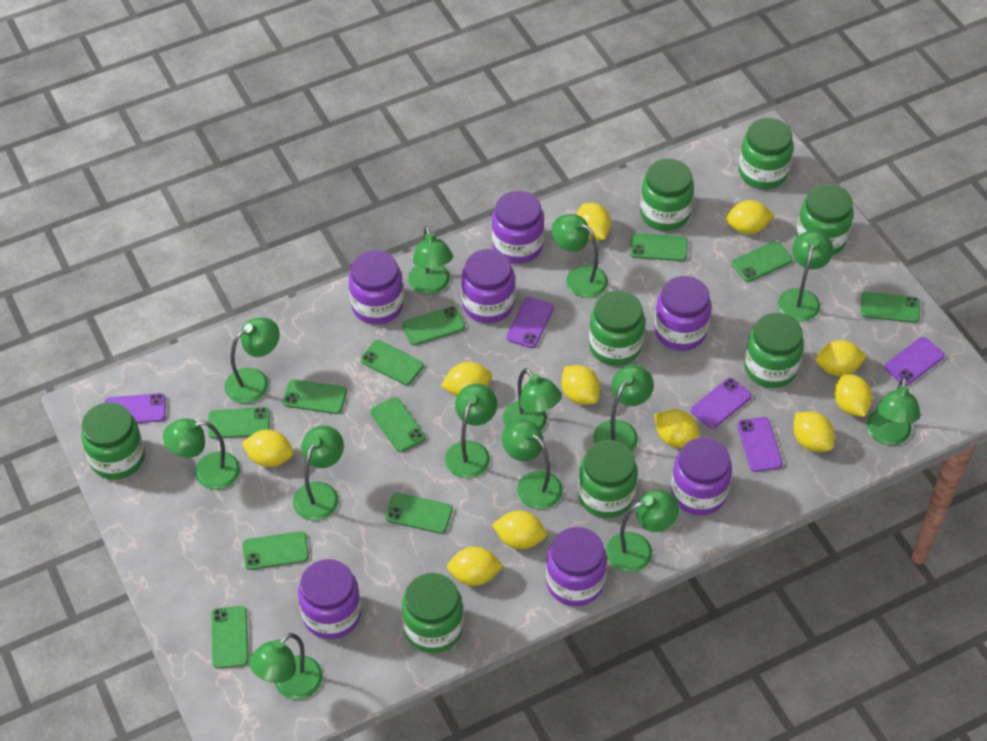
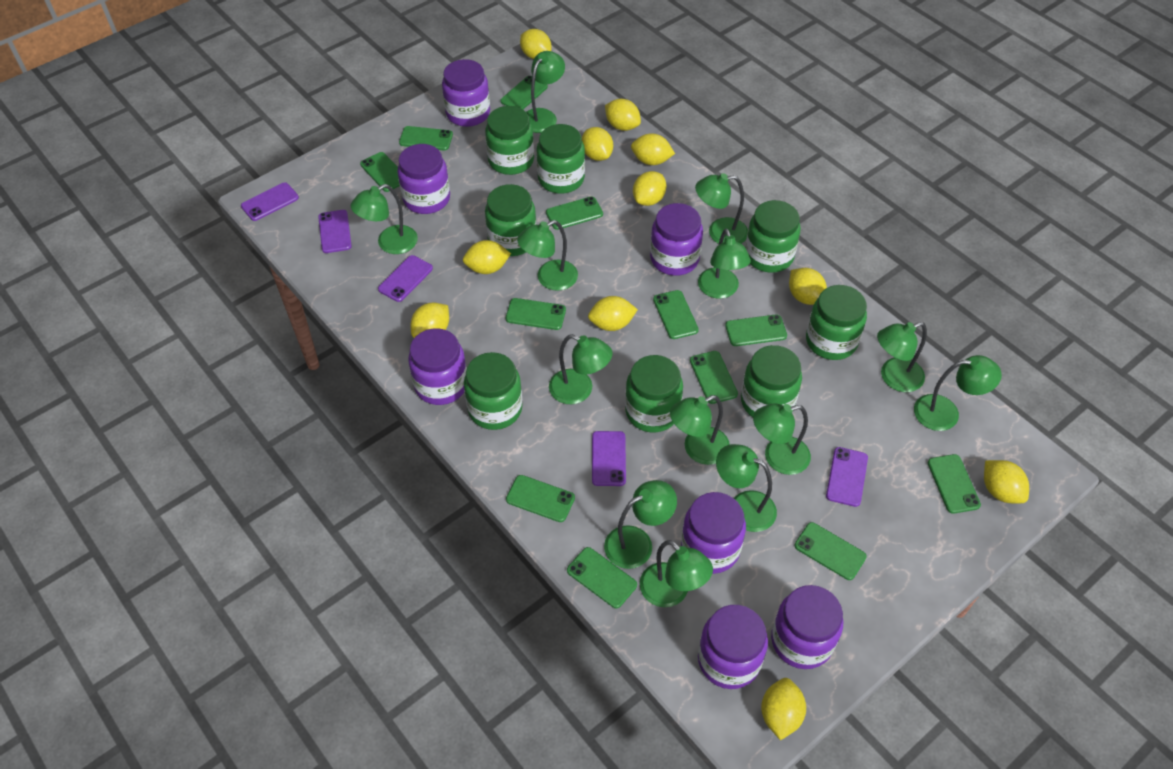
green phone: [208,407,270,439] [211,606,249,669] [243,531,309,570] [283,379,347,414] [361,340,424,385] [371,397,425,452] [385,493,453,534] [402,306,465,346] [630,233,688,261] [732,241,792,282] [861,292,920,323] = 11 -> [360,152,400,192] [399,126,453,150] [500,76,548,109] [506,298,566,330] [506,475,575,522] [546,196,603,230] [567,547,637,608] [653,290,699,339] [690,351,738,404] [725,314,787,346] [795,522,867,580] [928,454,981,514] = 12

